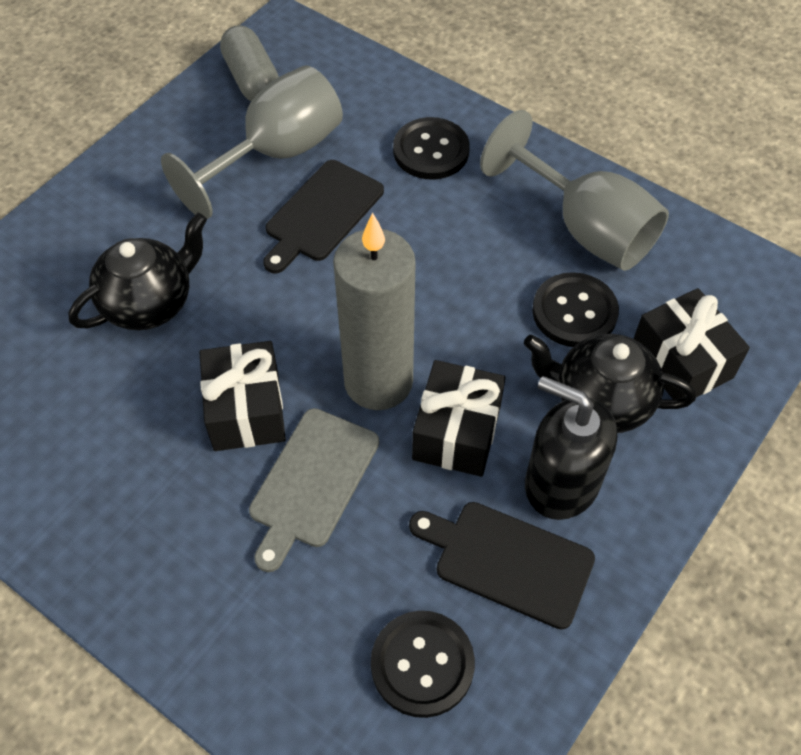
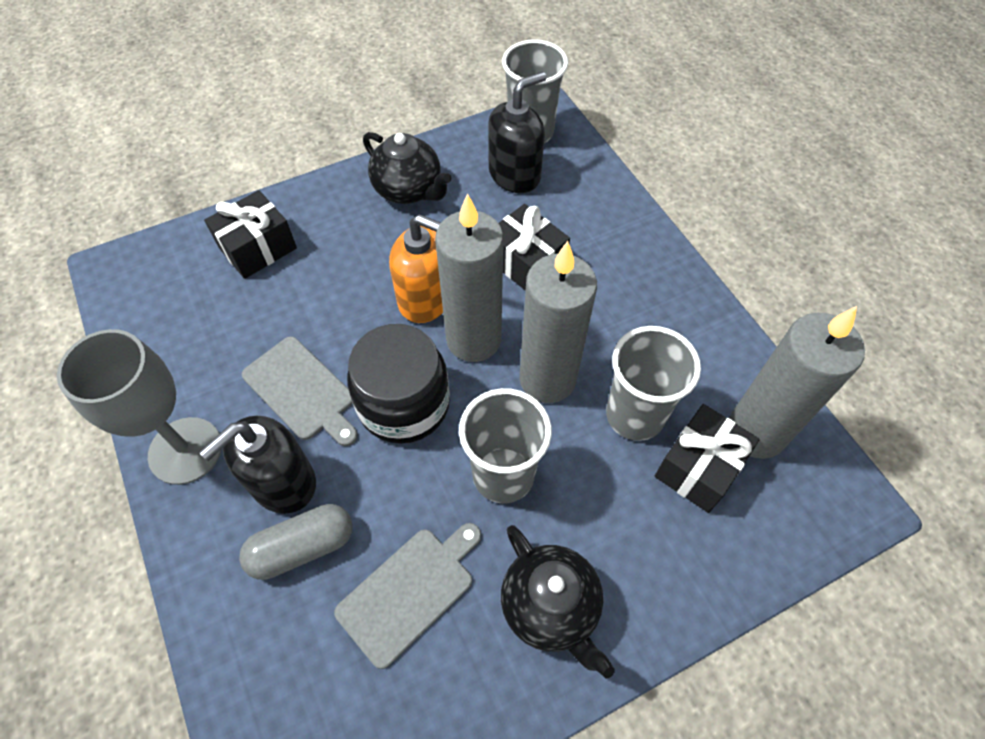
black button: [371,611,475,718] [393,117,470,179] [532,272,619,347] = 3 -> none = 0
black cutting board: [263,160,384,273] [409,502,595,630] = 2 -> none = 0
black jar: none = 0 -> [347,324,450,444] = 1
black soap dispenser: [525,376,617,520] = 1 -> [199,416,316,514] [488,72,547,193] = 2
grey candle: [333,213,416,410] = 1 -> [435,193,504,362] [519,241,597,403] [729,306,865,459] = 3
grey cup: none = 0 -> [459,388,552,504] [502,40,568,143] [606,326,701,441] = 3
grey cutting board: [249,408,379,572] = 1 -> [242,336,358,446] [334,523,481,669] = 2
grey goblet: [161,65,343,219] [480,110,669,271] = 2 -> [57,329,221,485] = 1
orange soap dispenser: none = 0 -> [389,214,443,323] = 1

